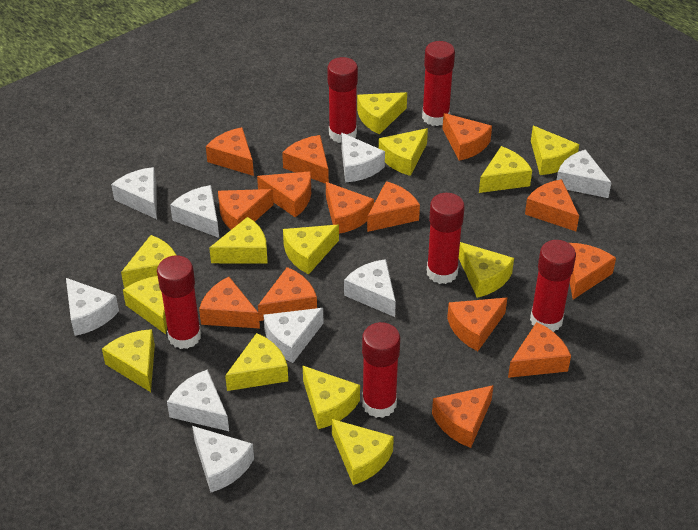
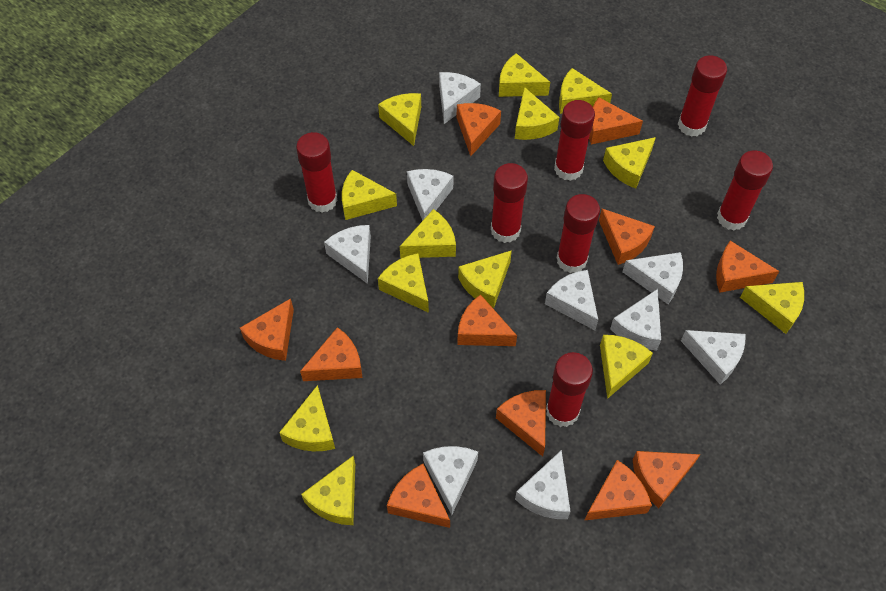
orange cheese: [199,277,260,328] [206,127,254,176] [218,189,273,230] [257,171,311,217] [258,267,317,321] [282,135,329,184] [326,182,374,234] [367,181,420,232] [432,385,494,448] [442,113,492,161] [447,298,507,351] [508,322,571,378] [525,179,579,231] [569,243,616,300] = 14 -> [240,298,294,361] [300,327,362,381] [387,464,450,528] [457,103,501,156] [457,294,517,346] [496,390,546,457] [584,460,652,521] [589,97,643,144] [599,209,655,265] [633,451,700,508] [716,241,779,293] = 11
red glue stick: [157,255,201,349] [327,57,358,143] [362,322,400,418] [422,41,455,126] [427,193,465,284] [530,240,576,332] = 6 -> [296,132,338,213] [491,163,528,243] [546,352,593,427] [554,100,595,181] [557,194,600,273] [678,55,727,137] [717,151,773,230] = 7

